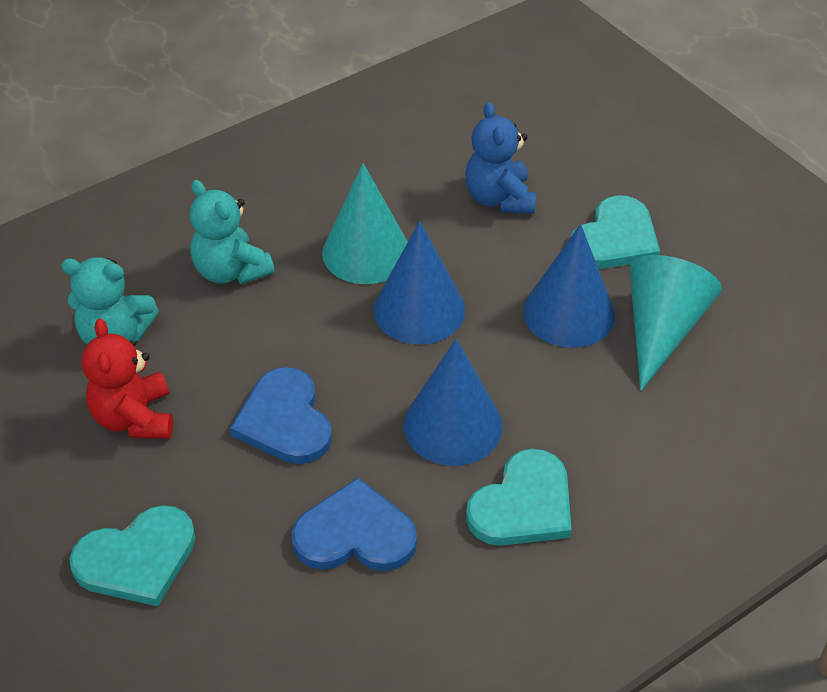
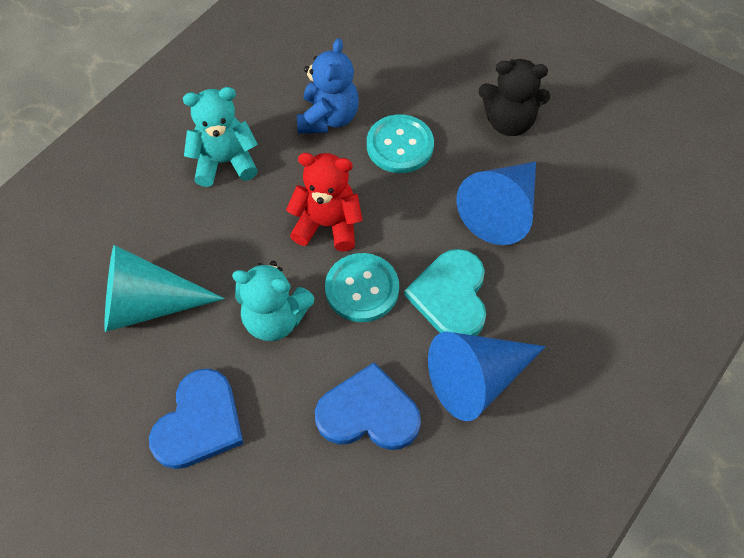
black teddy bear: none = 0 -> [478,59,550,136] = 1
blue cone: [374,221,465,344] [404,339,503,466] [523,224,615,348] = 3 -> [428,331,546,421] [456,162,536,245] = 2
turquoise button: none = 0 -> [325,253,399,322] [367,114,434,173] = 2
turquoise cone: [322,163,408,284] [630,255,722,391] = 2 -> [104,245,225,332] = 1
turquoise heart: [69,505,196,607] [466,449,572,546] [570,195,660,269] = 3 -> [404,249,486,336] = 1

